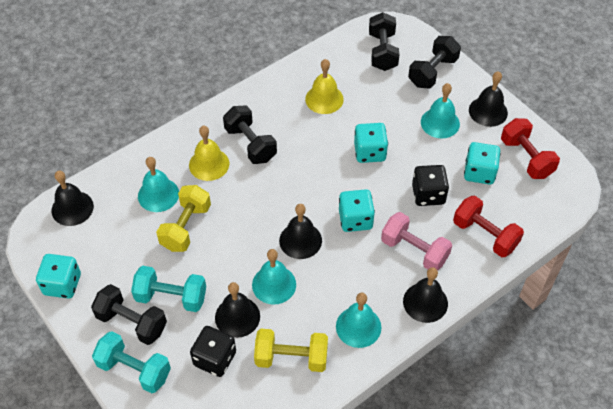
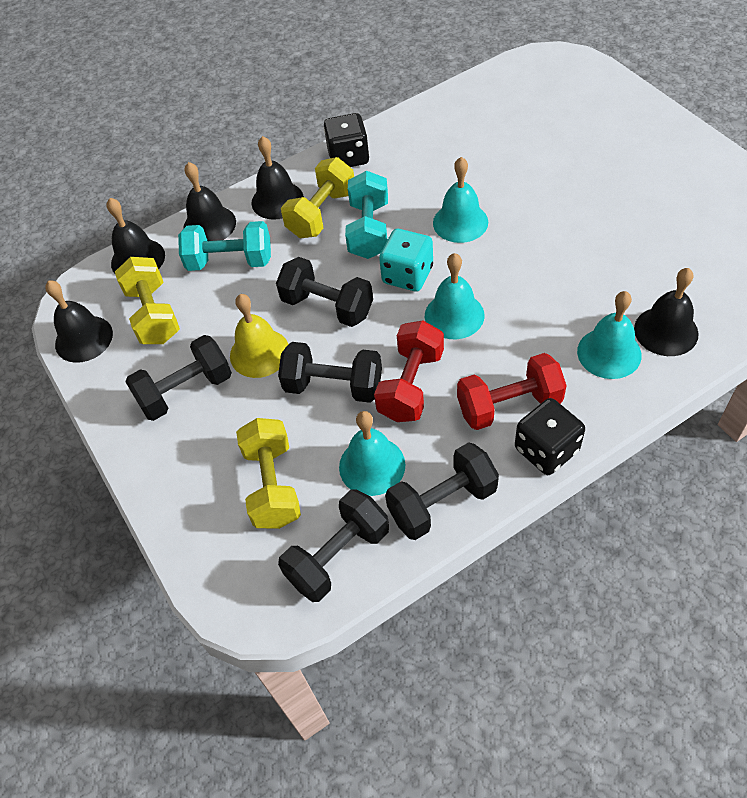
black dumbbell: [91,284,167,345] [223,106,277,164] [369,12,400,71] [408,36,461,89] = 4 -> [125,335,232,421] [276,257,373,327] [278,342,382,403] [278,490,389,602] [385,442,499,540] = 5
pink dumbbell: [381,212,452,271] = 1 -> none = 0
turquoise dice: [36,254,81,299] [339,189,375,232] [354,123,388,163] [464,142,501,185] = 4 -> [379,229,433,292] = 1
yellow bell: [189,126,229,181] [305,59,344,114] = 2 -> [230,294,288,378] = 1
yellow dumbbell: [156,185,211,252] [254,329,328,372] = 2 -> [115,257,180,344] [236,418,301,529] [281,157,354,238] = 3

